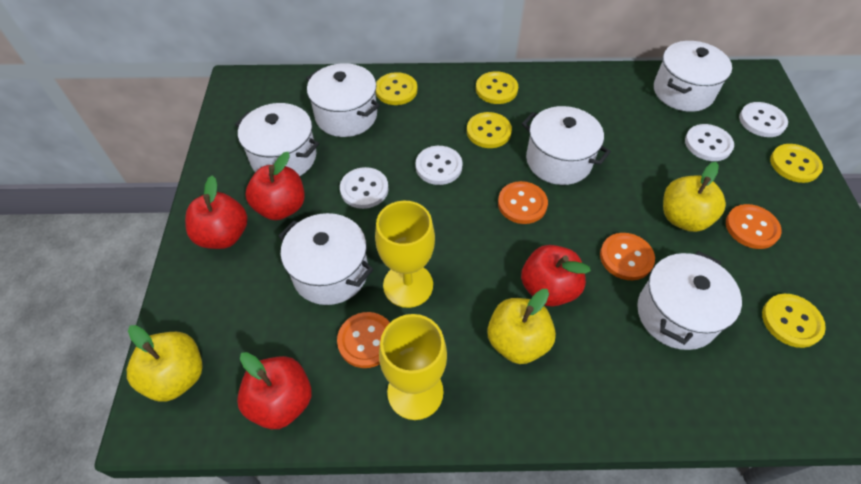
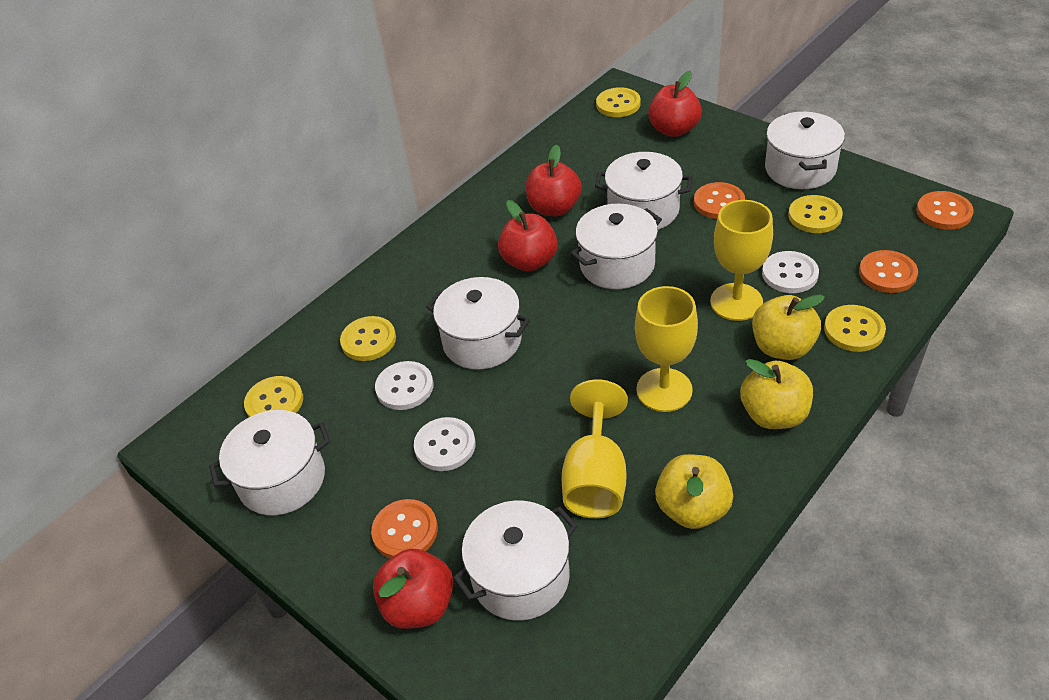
white button: [340,167,389,209] [416,146,462,185] [685,124,734,161] [739,102,788,137] = 4 -> [375,361,433,410] [414,417,476,471] [762,251,819,293] = 3
yellow goblet: [375,201,435,308] [379,314,447,420] = 2 -> [562,380,628,518] [635,286,698,412] [710,200,773,321] = 3

